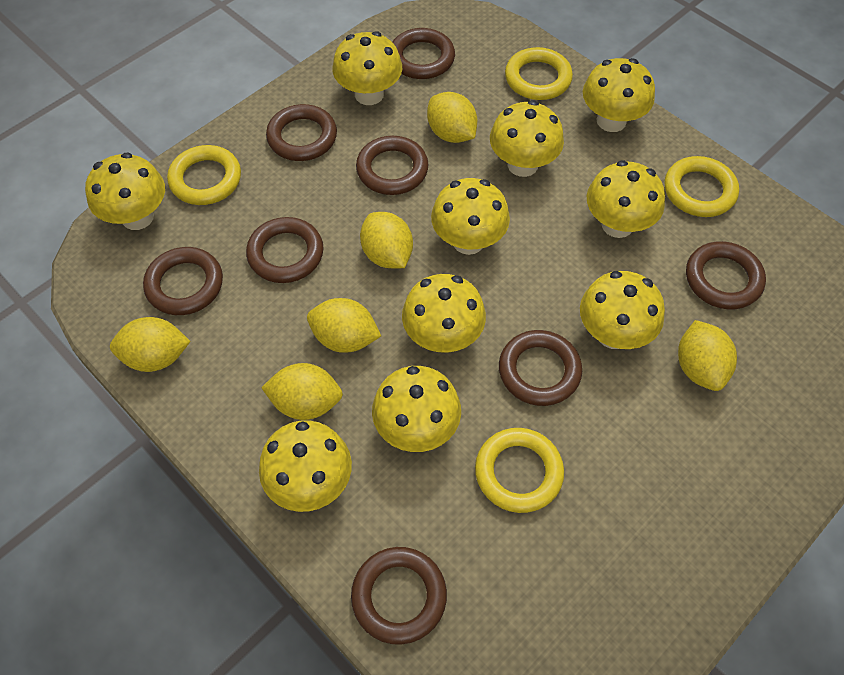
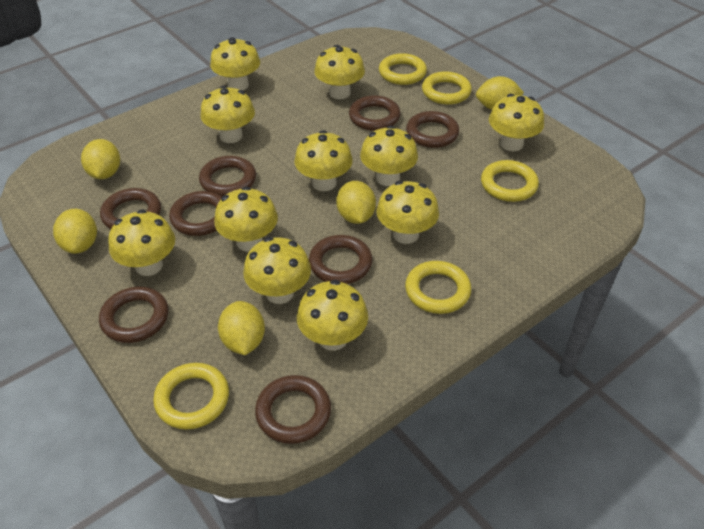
yellow lemon: [110,317,191,372] [261,363,343,420] [307,298,381,353] [360,212,413,268] [427,92,477,143] [678,320,737,391] = 6 -> [53,209,97,254] [81,139,120,179] [218,301,265,355] [336,181,376,224] [476,76,524,110] = 5
yellow mushroom: [85,153,165,230] [259,420,352,512] [333,31,402,105] [372,366,461,452] [402,274,486,353] [431,178,510,255] [490,100,564,177] [580,271,665,349] [583,58,655,132] [587,160,665,238] = 10 -> [108,209,175,276] [200,86,255,143] [210,37,260,90] [214,187,278,251] [243,237,311,304] [294,130,353,191] [297,280,368,351] [314,45,365,99] [360,126,418,186] [376,181,439,244] [489,94,544,151] = 11
yellow ring: [167,145,241,205] [475,428,564,513] [505,47,573,100] [664,156,739,217] = 4 -> [153,363,229,430] [379,53,427,85] [405,261,471,314] [422,71,472,105] [481,160,539,202] = 5

